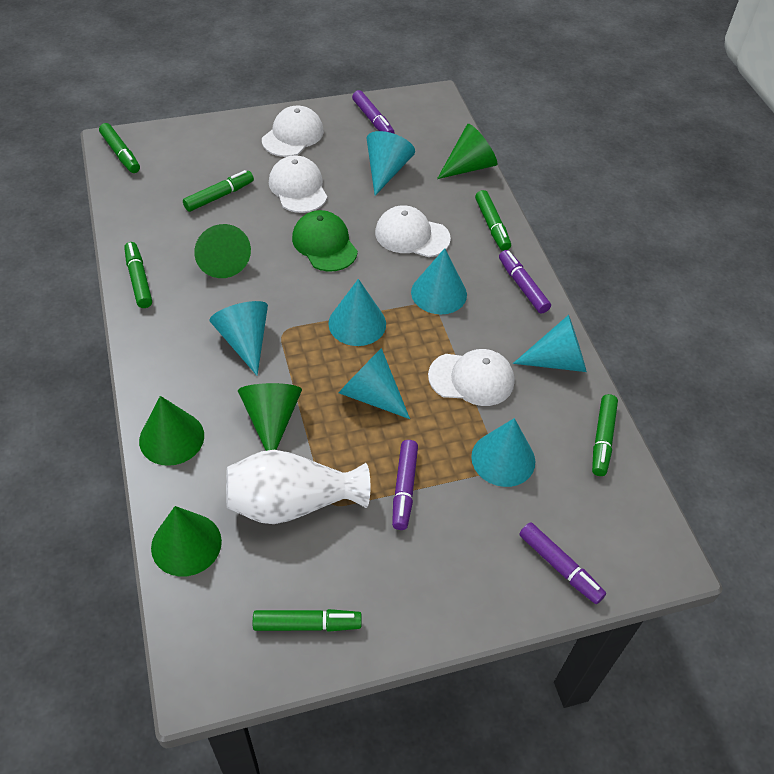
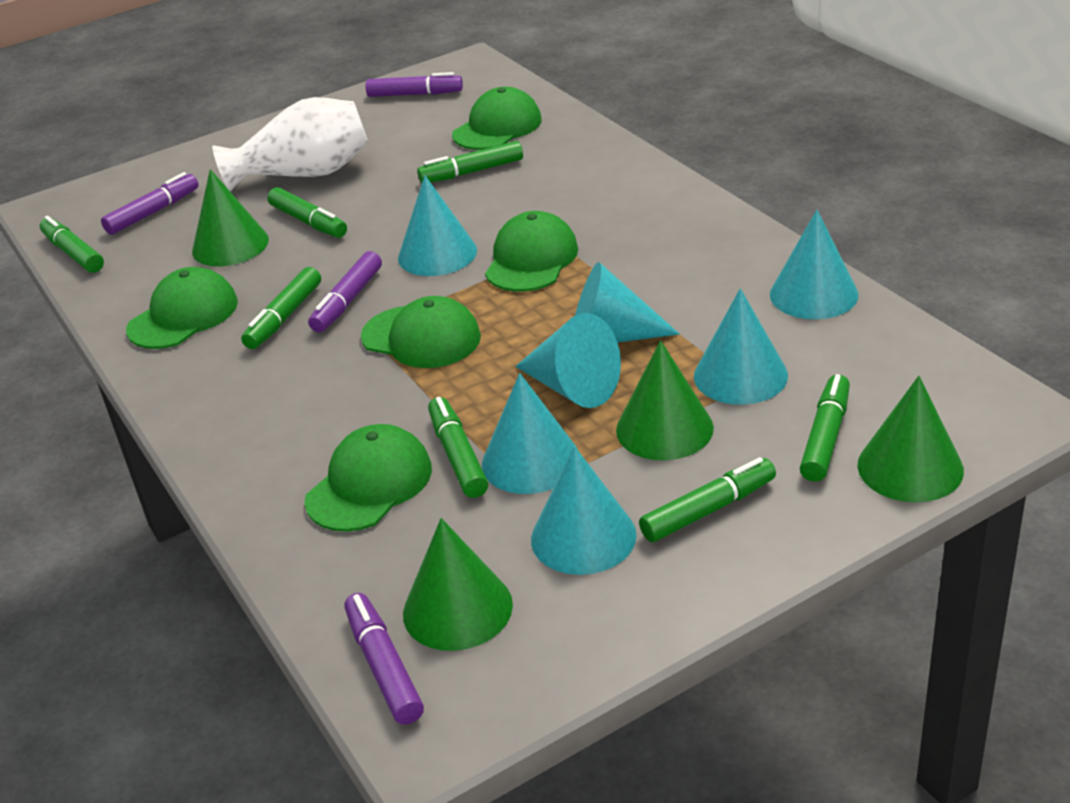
green cap: [292,210,358,271] = 1 -> [126,267,238,349] [304,424,432,532] [361,296,481,368] [452,87,542,150] [485,211,578,292] = 5
green cone: [139,396,204,466] [151,506,222,577] [194,224,251,278] [238,383,302,451] [437,124,498,179] = 5 -> [192,169,269,266] [403,518,513,651] [616,340,714,460] [857,376,964,502] = 4
green marker: [99,123,140,173] [124,242,152,308] [183,170,254,212] [253,609,362,632] [475,190,511,251] [592,394,618,476] = 6 -> [40,216,104,273] [241,267,321,349] [267,187,347,238] [417,141,523,183] [428,397,488,498] [639,457,776,542] [800,374,850,482] = 7
white cap: [262,106,324,157] [269,155,327,213] [375,205,451,257] [428,349,514,406] = 4 -> none = 0

